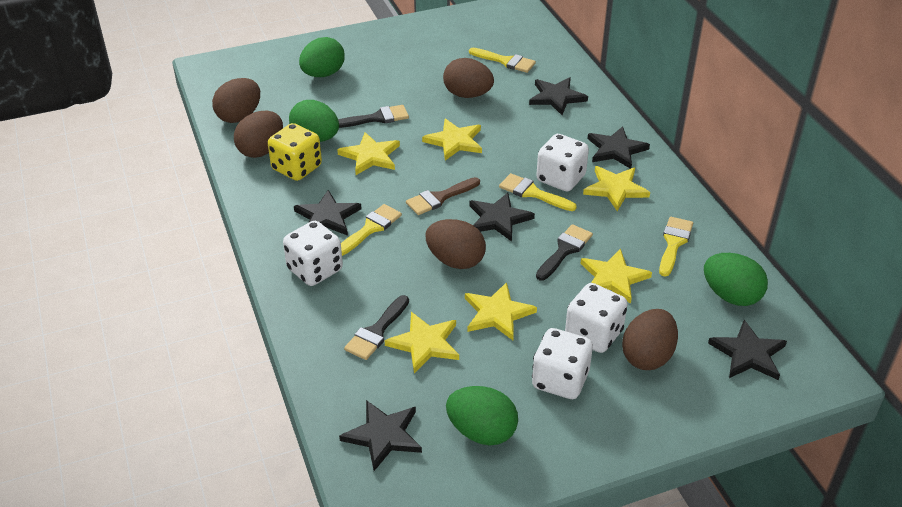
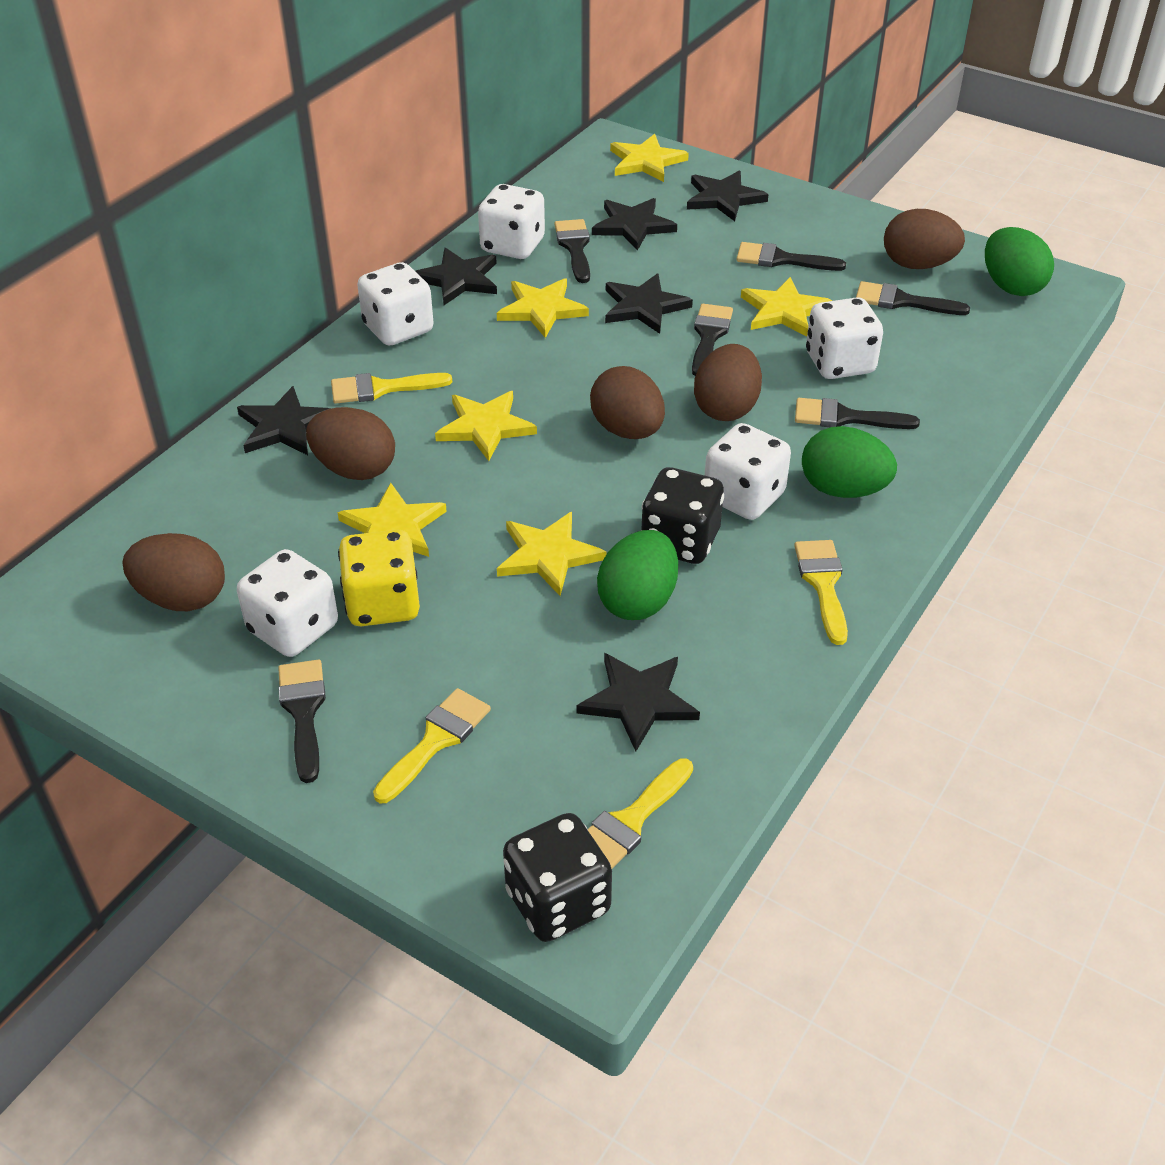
black brush: [338,105,409,128] [344,295,409,360] [536,224,593,281] = 3 -> [278,660,326,783] [554,219,590,283] [692,304,733,376] [736,242,846,271] [795,398,920,429] [856,281,970,315] = 6
black dice: none = 0 -> [503,813,612,942] [641,467,724,564] = 2
brown brush: [406,177,480,215] = 1 -> none = 0
green egg: [289,100,339,142] [299,37,345,77] [446,386,518,446] [704,253,768,306] = 4 -> [597,530,678,620] [802,426,897,498] [985,227,1054,296] = 3
white dice: [283,221,343,286] [532,328,593,399] [536,134,589,191] [565,283,628,353] = 4 -> [237,549,338,657] [357,262,434,346] [478,184,545,259] [705,423,791,520] [806,297,883,379] = 5

